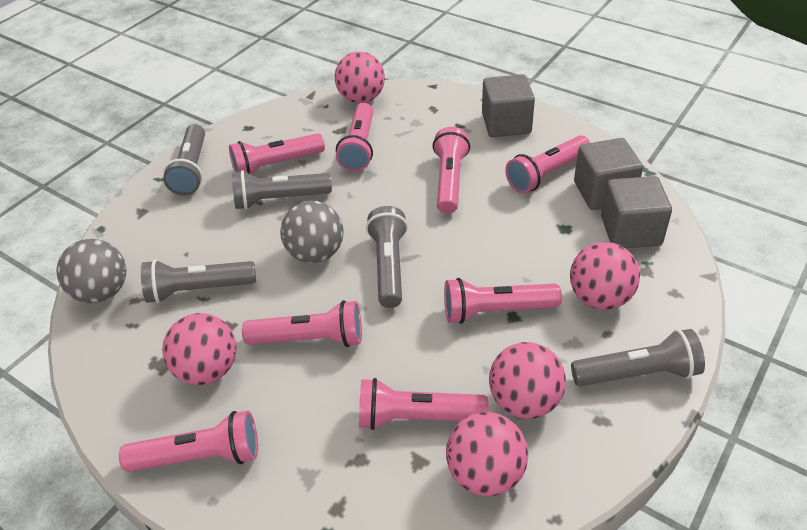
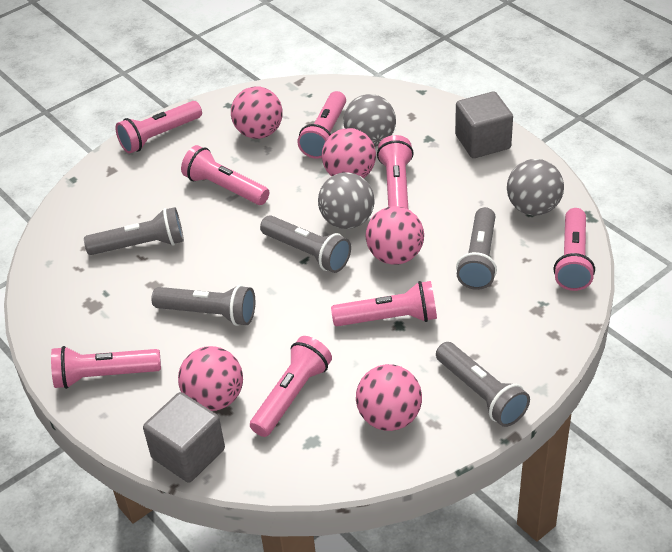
grey ball: [56,239,126,303] [280,200,344,263] = 2 -> [318,172,375,229] [343,94,396,147] [507,159,564,216] = 3
grey cube: [482,74,535,137] [574,138,643,210] [601,176,672,248] = 3 -> [143,392,225,483] [455,92,513,158] = 2

